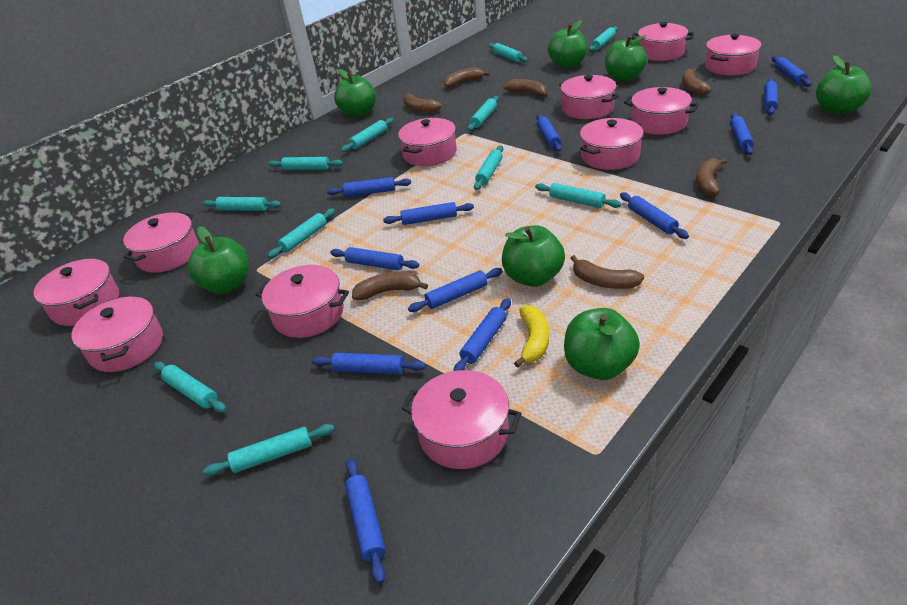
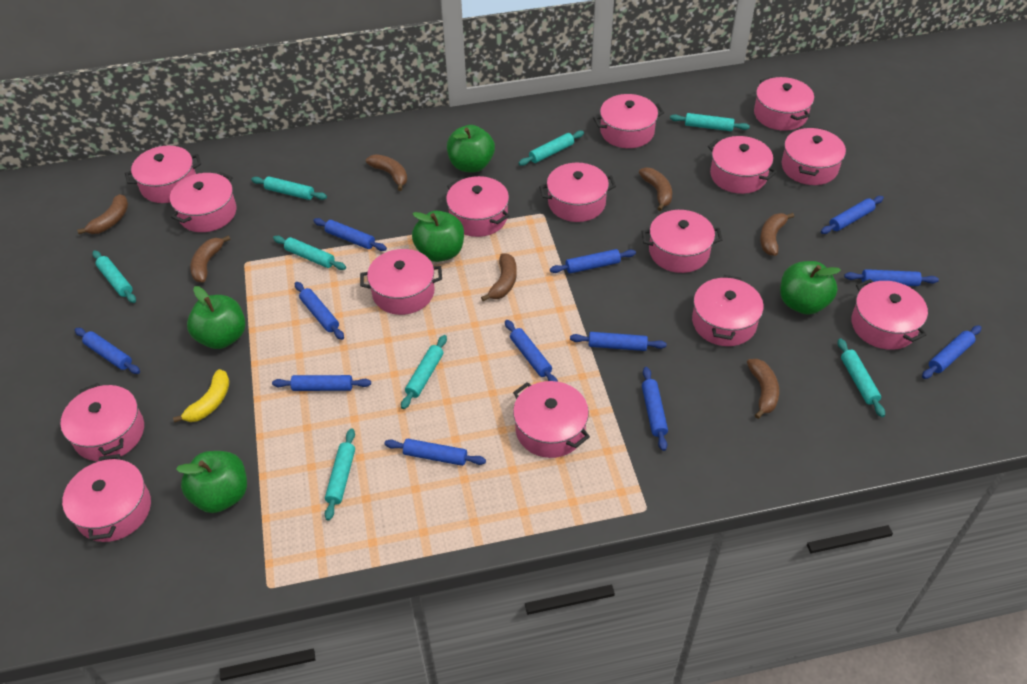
green apple: [188,226,249,294] [334,69,376,117] [502,225,565,287] [548,20,587,68] [564,308,640,380] [605,35,647,81] [816,55,872,115] = 7 -> [176,451,247,513] [187,286,246,349] [412,211,464,262] [447,125,495,173] [780,261,841,315] = 5
pink pot: [34,259,119,326] [71,296,163,372] [123,212,199,273] [256,265,349,338] [398,118,457,166] [401,370,522,469] [559,75,619,119] [580,118,643,170] [624,87,699,135] [632,22,694,61] [705,34,761,75] = 11 -> [60,383,144,462] [62,454,151,542] [125,146,201,203] [170,172,236,232] [360,249,442,315] [446,176,509,237] [513,381,590,458] [539,163,616,222] [593,94,664,148] [642,210,722,273] [692,275,764,346] [708,136,777,194] [754,77,814,131] [781,127,846,185] [851,279,928,350] = 15
turquoise rolling pin: [154,362,227,413] [203,197,281,211] [203,424,335,476] [267,208,335,258] [268,157,343,170] [341,118,394,152] [467,96,499,131] [474,146,503,190] [488,43,528,62] [535,183,621,208] [589,26,618,51] = 11 -> [92,250,136,303] [251,176,327,200] [273,236,346,270] [325,428,355,521] [401,335,447,409] [519,131,584,166] [670,113,750,131] [838,338,885,417] = 8

